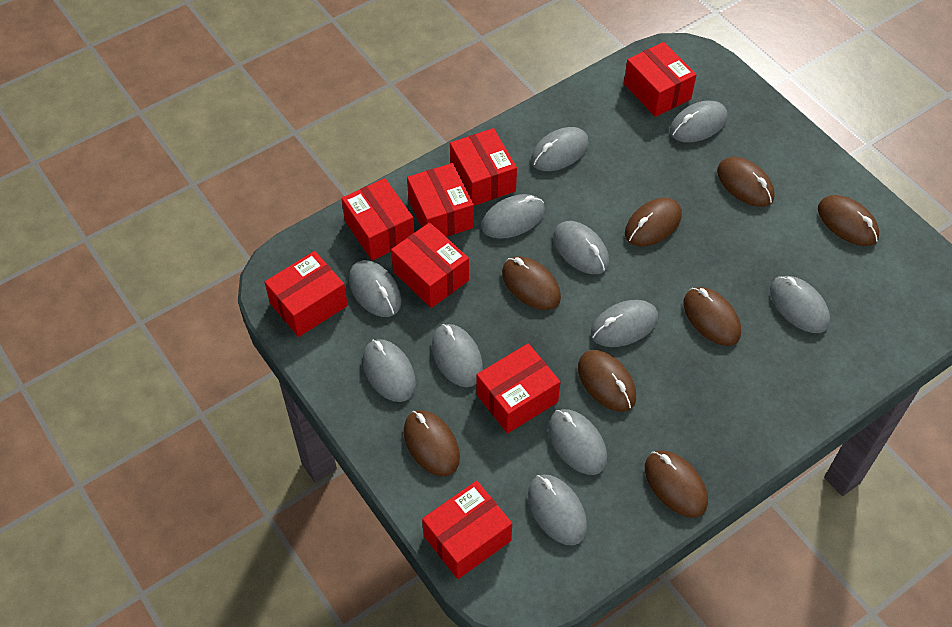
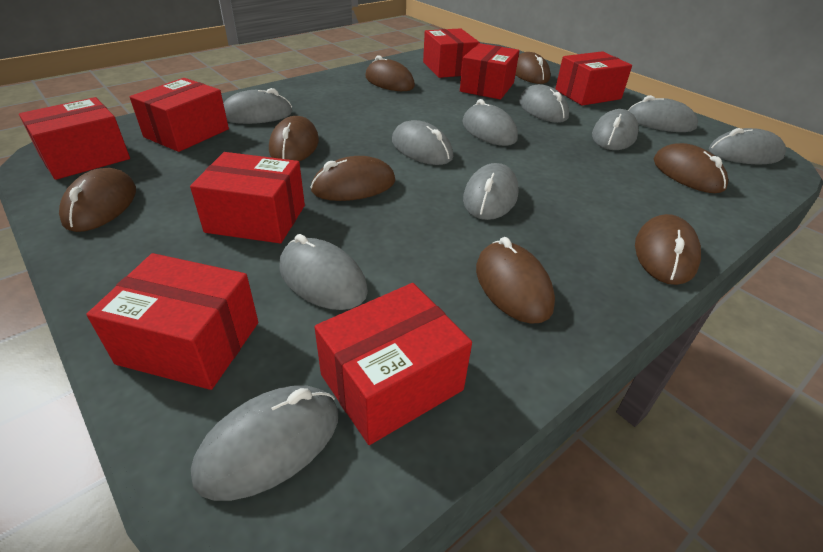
grey mouse: [349,260,402,317] [363,339,416,402] [432,324,483,387] [481,194,545,239] [528,474,587,545] [531,127,589,171] [548,409,607,475] [553,221,609,274] [591,300,658,347] [670,101,727,143] [770,276,830,333] = 11 -> [191,385,338,501] [223,88,292,124] [279,234,368,310] [392,120,453,165] [463,99,518,146] [463,163,519,220] [519,84,569,123] [592,109,639,150] [628,95,698,132] [709,128,786,164] = 10

